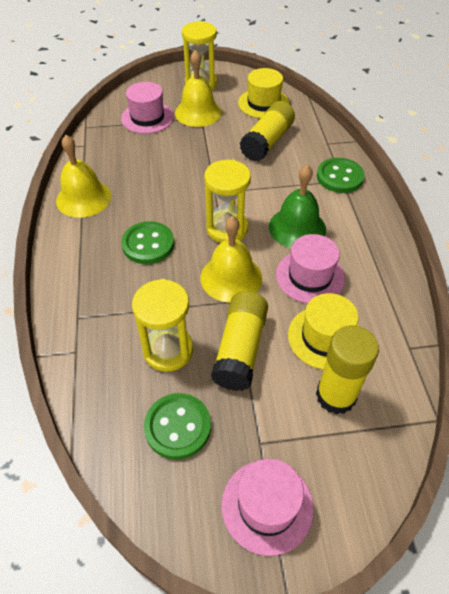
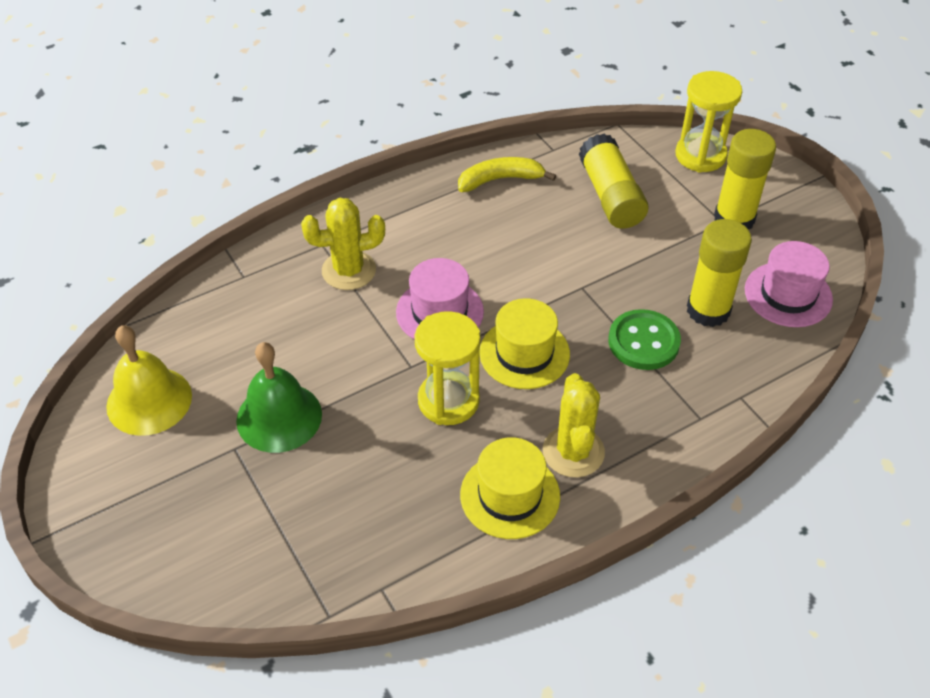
green button: [121,221,174,264] [144,393,211,459] [317,158,365,193] = 3 -> [608,309,681,370] = 1
pink hat: [121,82,174,134] [222,459,314,556] [276,234,345,303] = 3 -> [396,258,484,340] [745,241,833,327] = 2
yellow banana: none = 0 -> [458,157,556,192] = 1
yellow bell: [56,135,111,218] [175,50,222,127] [201,216,262,303] = 3 -> [106,325,192,436] = 1
yellow cactus: none = 0 -> [301,198,385,290] [543,373,605,478] = 2
yellow hourglass: [132,279,193,372] [182,21,217,90] [204,159,251,243] = 3 -> [415,311,481,425] [675,71,742,173] = 2

